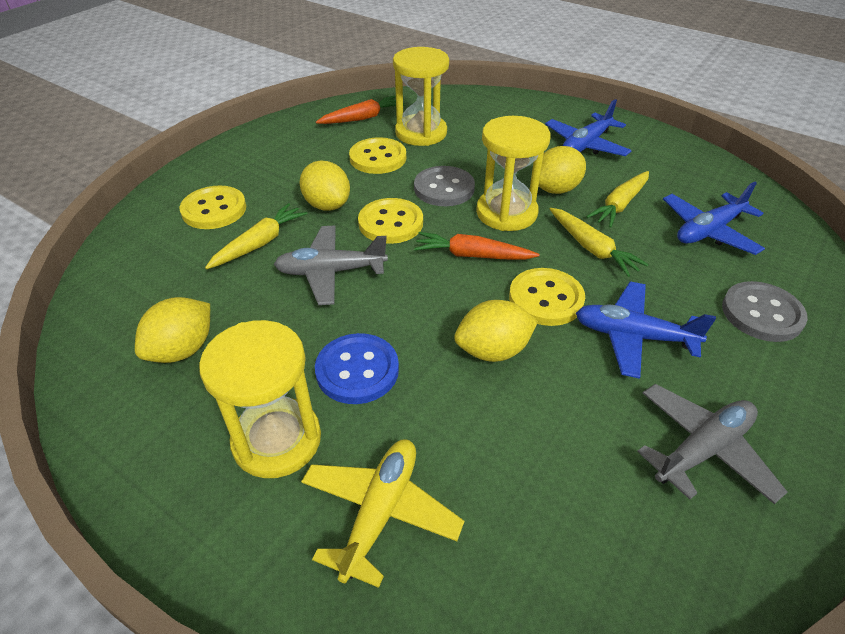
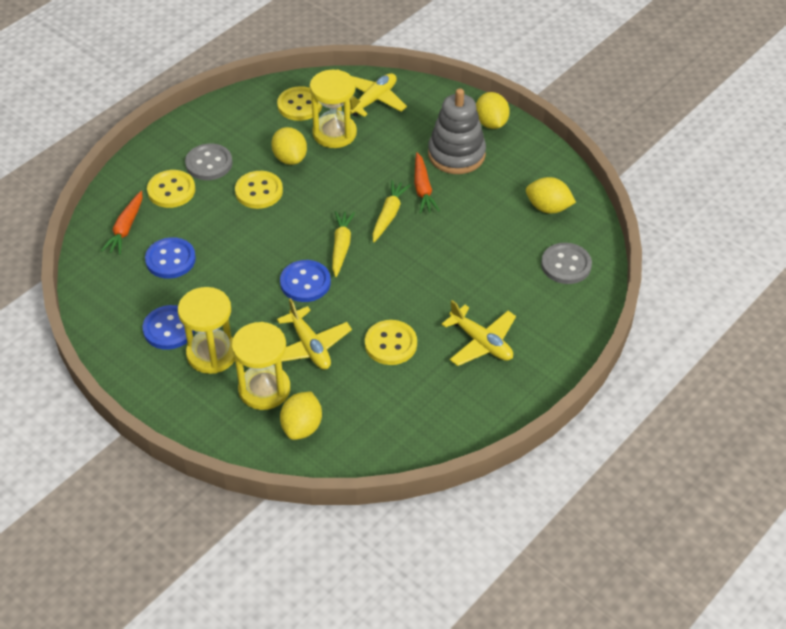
blue button: [315,333,399,404] = 1 -> [143,305,195,350] [145,237,196,279] [280,260,331,302] = 3
blue plane: [545,99,632,156] [576,282,716,379] [663,181,765,255] = 3 -> none = 0
grey plane: [274,226,388,305] [637,384,787,504] = 2 -> none = 0
grey stacking toy: none = 0 -> [428,88,486,174] = 1
yellow carrot: [205,203,308,269] [550,208,649,277] [586,171,649,228] = 3 -> [332,211,355,277] [372,180,410,242] = 2
yellow plane: [301,439,464,588] = 1 -> [277,298,352,369] [343,73,407,117] [442,300,516,366] = 3

